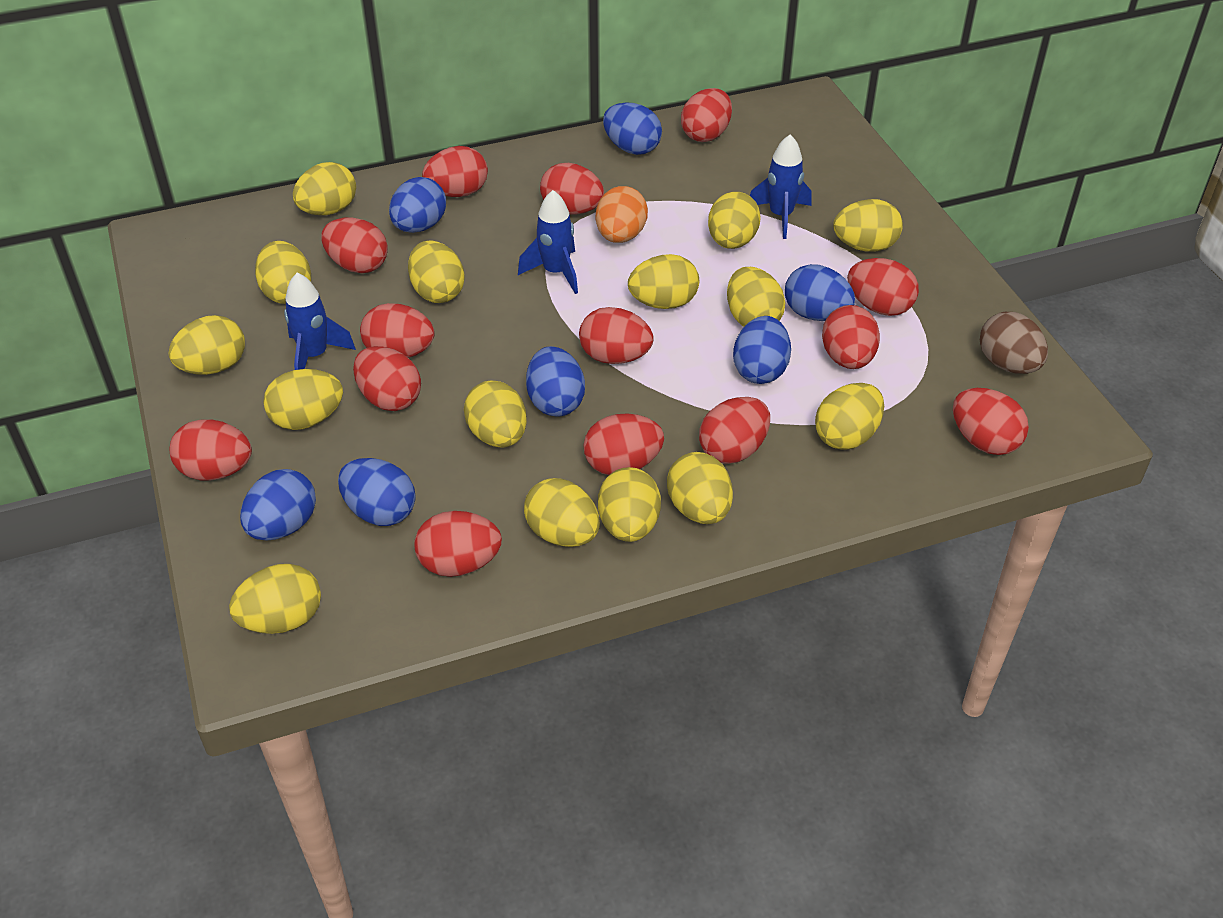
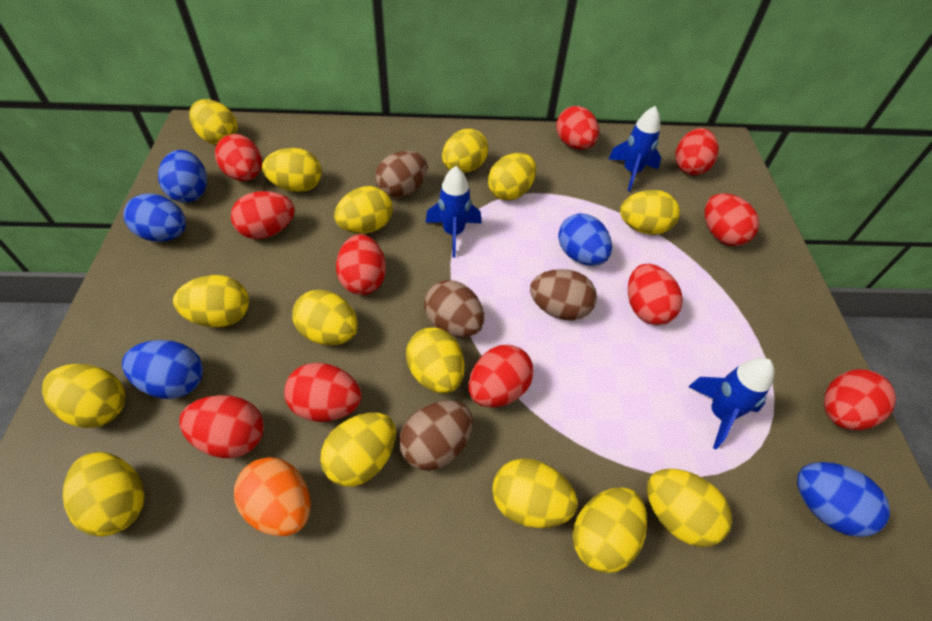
blue egg: [240,469,316,541] [338,458,416,526] [389,177,446,233] [526,346,585,417] [603,102,662,155] [733,316,791,384] [785,264,855,321] = 7 -> [122,340,203,399] [124,194,186,242] [158,150,207,203] [558,213,612,266] [797,462,890,537] = 5
brown egg: [980,312,1048,374] = 1 -> [375,151,428,198] [399,400,473,471] [424,280,484,337] [530,269,597,321] = 4
red egg: [169,419,252,481] [321,217,388,273] [353,346,421,411] [360,303,435,358] [414,511,502,577] [422,146,488,197] [540,163,604,215] [579,307,654,364] [583,413,664,475] [681,88,732,142] [699,397,770,464] [822,305,880,369] [847,258,919,316] [953,388,1029,455] = 14 -> [179,395,264,458] [215,134,262,181] [231,191,295,239] [284,363,362,422] [336,234,386,295] [468,345,534,408] [556,106,599,150] [628,264,683,325] [675,128,719,175] [705,194,759,246] [824,369,896,430] = 11

